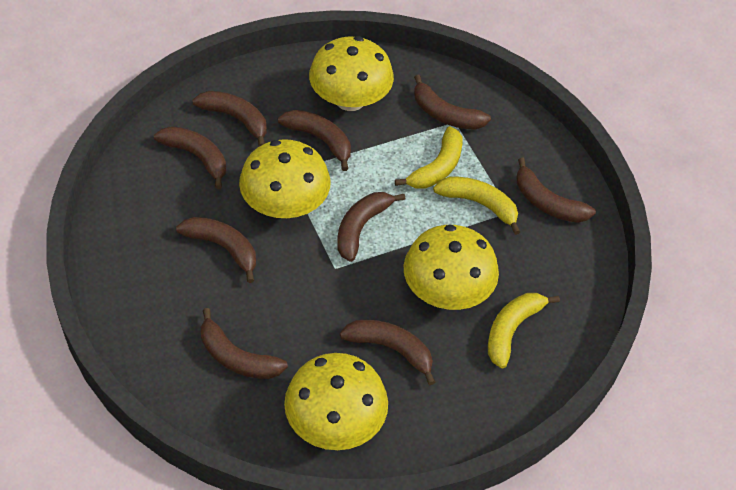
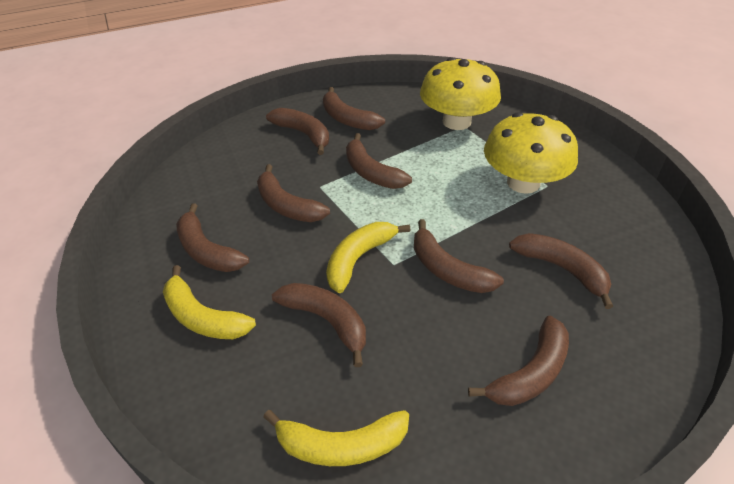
yellow mushroom: [239,139,331,218] [284,353,388,450] [309,36,394,111] [404,224,499,310] = 4 -> [420,57,501,130] [484,112,578,194] = 2

